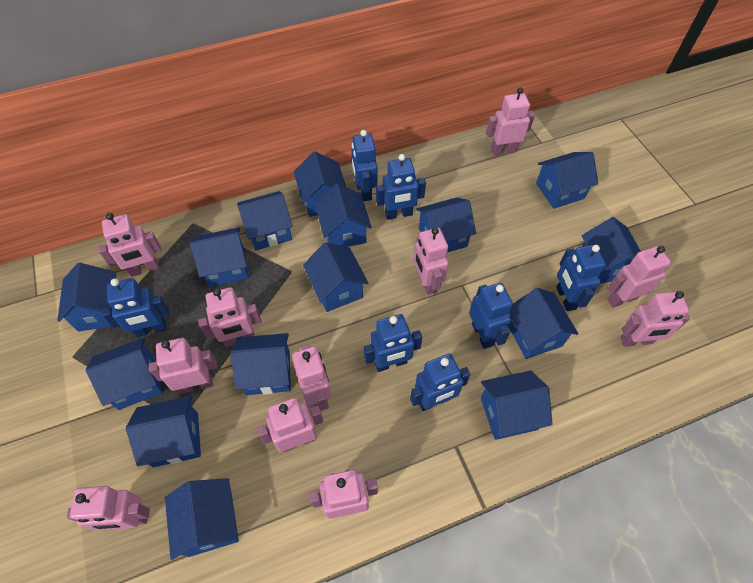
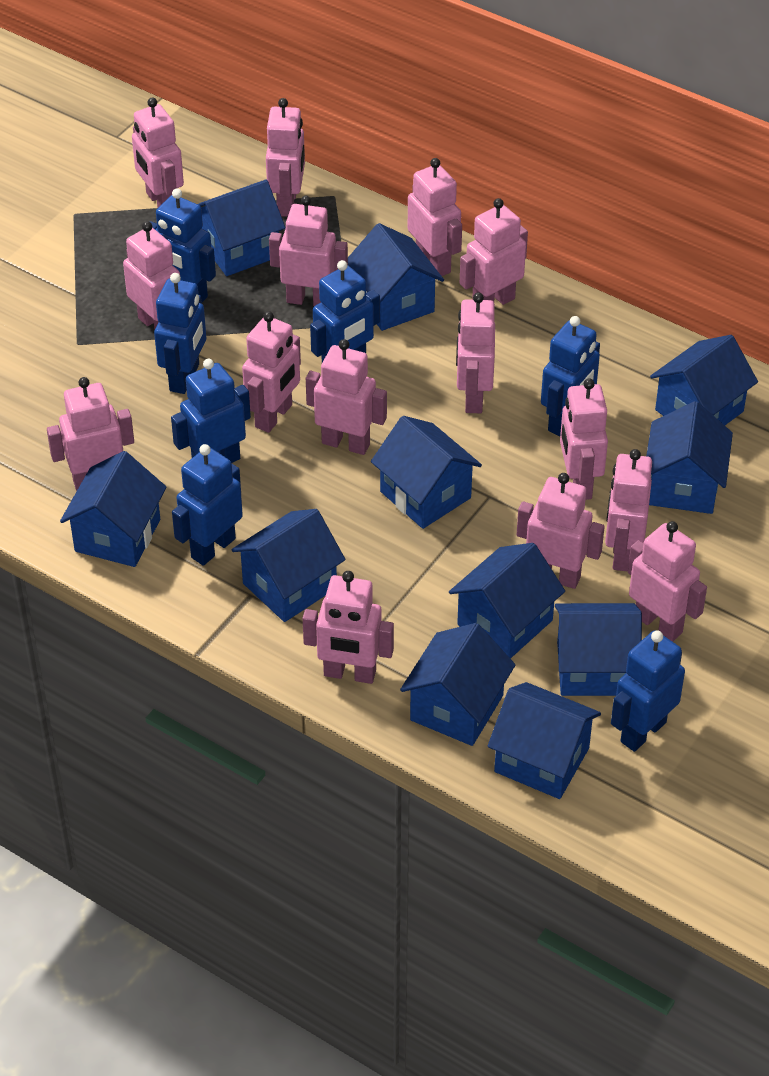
blue house: [57,263,116,332] [86,338,163,410] [126,396,201,467] [165,478,239,560] [190,227,249,287] [231,333,291,395] [237,191,293,251] [294,152,346,217] [303,242,368,312] [315,184,372,247] [416,197,476,253] [481,370,553,440] [509,288,578,359] [536,152,599,209] [581,217,641,284] = 15 -> [60,451,167,567] [198,179,285,276] [232,509,346,622] [348,223,444,331] [371,416,482,529] [400,623,516,746] [449,543,565,659] [488,682,601,799] [555,603,642,696] [646,401,733,514] [650,335,758,425] = 11
pink robot: [67,486,150,531] [98,213,161,277] [149,338,217,393] [198,287,261,347] [257,398,323,452] [293,345,332,411] [309,470,378,519] [413,227,449,295] [486,87,535,155] [607,246,671,308] [621,291,690,347] = 11 -> [47,377,134,491] [123,221,181,330] [132,97,184,208] [242,311,301,433] [266,98,305,217] [269,196,348,306] [303,571,394,684] [306,339,387,455] [408,158,462,276] [456,292,495,413] [460,198,528,305] [517,473,605,589] [560,379,608,500] [605,449,652,572] [628,521,707,642] = 15

